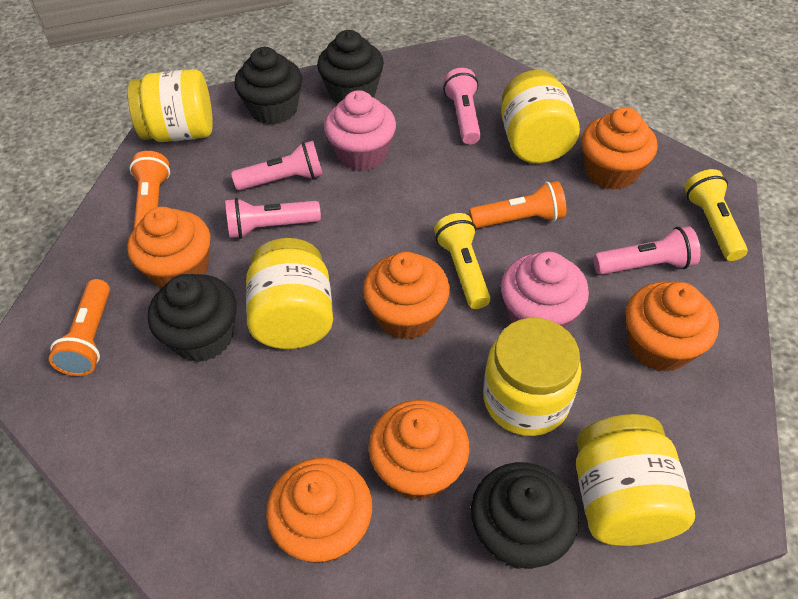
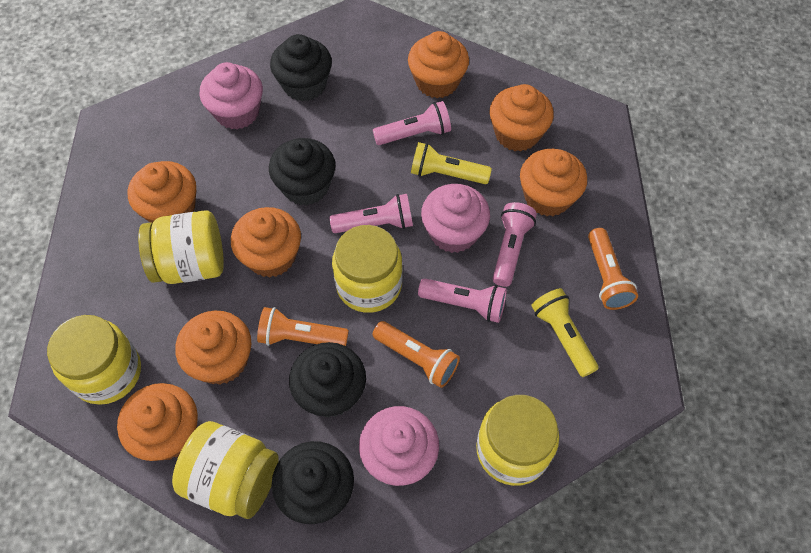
orange cupcake: [127,207,211,288] [266,458,372,563] [363,252,450,340] [369,400,470,501] [582,107,657,190] [626,282,719,372] = 6 -> [117,383,198,461] [128,161,196,223] [175,311,251,385] [231,207,301,278] [408,31,469,98] [490,84,554,152] [520,149,587,216] = 7
pink cupcake: [324,90,396,171] [501,252,589,329] = 2 -> [199,62,263,129] [359,406,439,486] [421,184,490,253] = 3

